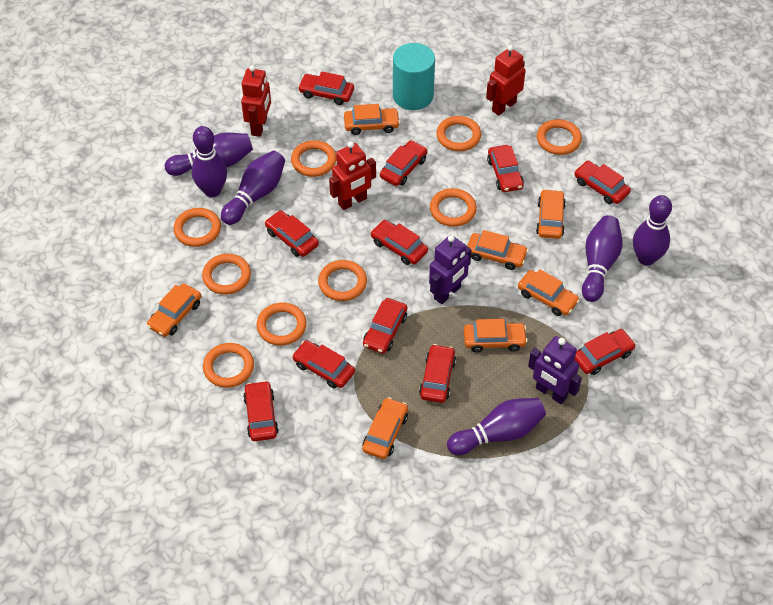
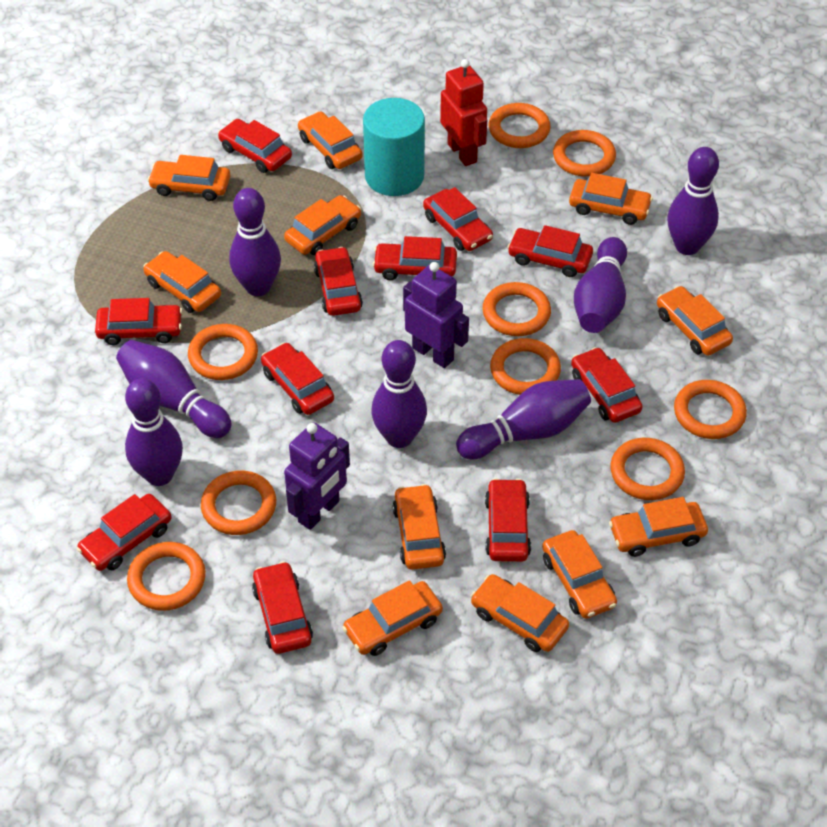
orange car: [147,283,201,337] [344,104,400,135] [362,397,408,459] [464,319,528,353] [467,230,528,270] [518,269,580,316] [536,189,566,239] = 7 -> [143,251,221,313] [148,155,230,201] [284,195,361,255] [298,111,362,169] [342,580,443,656] [393,484,446,570] [471,574,569,652] [542,530,617,619] [569,173,653,225] [609,497,708,557] [657,286,733,356] = 11
purple bowling pin: [165,133,253,176] [192,126,227,197] [221,150,285,225] [447,398,546,455] [582,215,623,302] [633,195,672,266] = 6 -> [116,340,232,438] [125,378,183,486] [229,188,281,296] [371,340,427,448] [456,379,591,460] [574,237,627,333] [667,147,719,255] = 7
red robot: [241,65,271,137] [329,141,376,210] [486,45,526,116] = 3 -> [440,59,487,166] = 1

